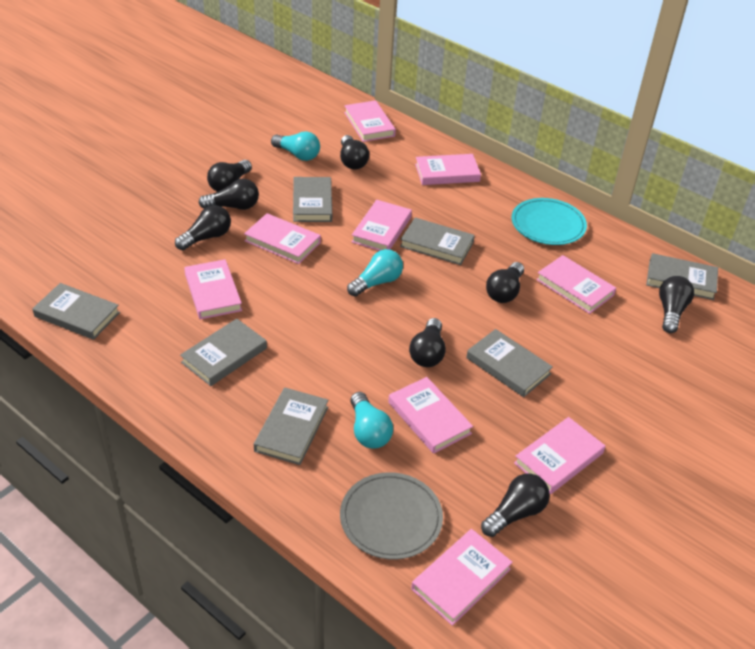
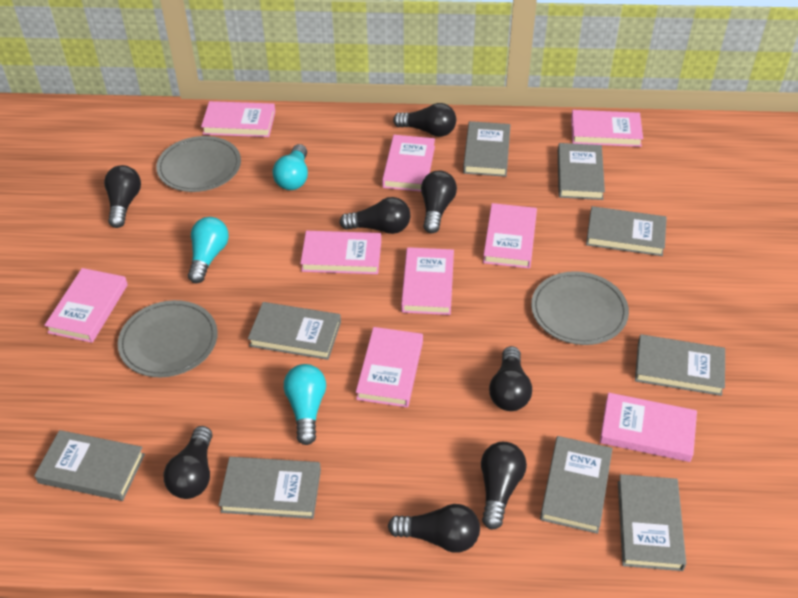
grey book: [32,283,120,340] [180,319,267,386] [254,387,328,465] [293,177,332,222] [400,218,475,265] [466,329,553,397] [646,253,718,300] = 7 -> [34,430,145,501] [219,457,321,519] [248,302,341,360] [463,121,510,177] [540,436,612,534] [558,143,605,200] [586,206,667,256] [618,474,686,571] [635,334,725,396] = 9
grey plate: [340,472,443,560] = 1 -> [118,300,218,377] [156,136,241,192] [531,271,629,345] = 3
turquoise plate: [512,198,587,245] = 1 -> none = 0

